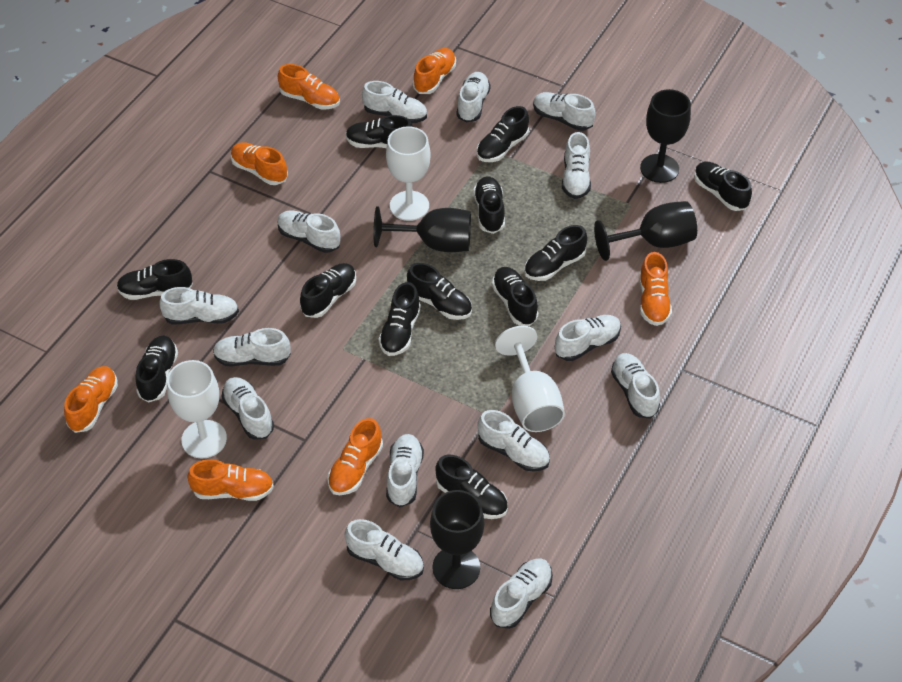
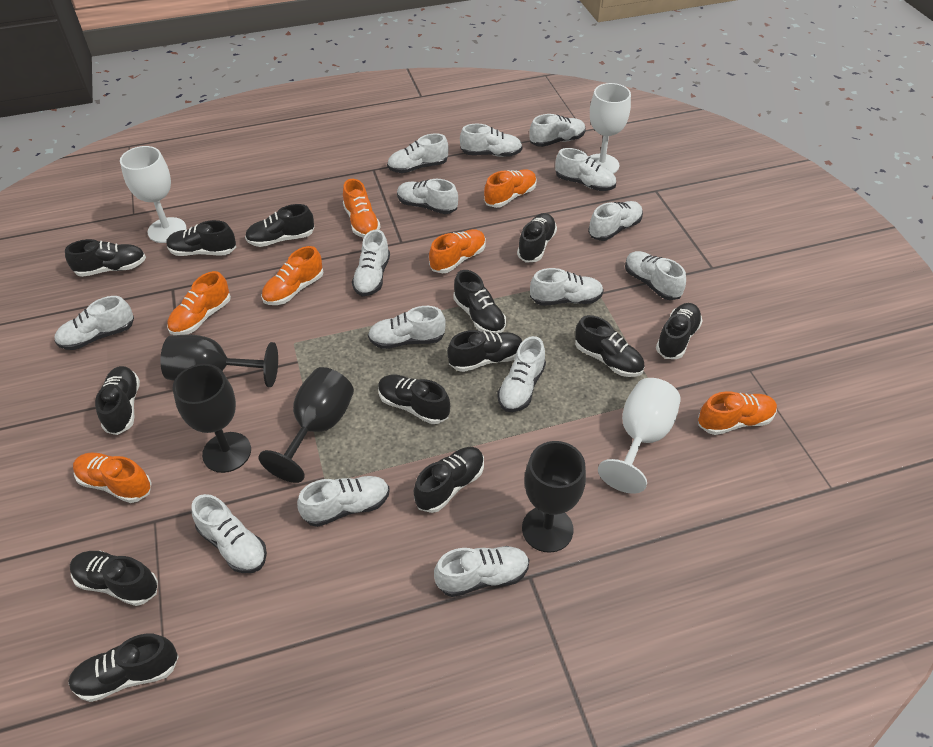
black shoe: [116,259,193,300] [136,336,178,402] [300,263,356,318] [346,115,413,148] [379,282,421,356] [407,263,472,320] [435,455,508,519] [473,176,505,234] [477,106,529,162] [492,267,538,326] [524,225,587,281] [694,162,752,211] = 12 -> [65,239,146,277] [68,633,179,702] [70,551,158,606] [95,366,140,435] [166,220,236,256] [245,204,314,247] [378,375,450,424] [414,447,484,513] [447,330,522,372] [453,270,506,334] [517,213,557,263] [575,315,645,377] [656,303,702,359] = 13
white shoe: [159,287,239,324] [213,328,291,367] [221,377,274,440] [277,210,340,253] [345,519,424,580] [362,81,427,123] [386,434,424,507] [456,72,491,123] [478,410,550,472] [490,558,553,629] [533,92,596,131] [555,315,621,361] [562,132,591,199] [611,353,660,419] = 14 -> [54,296,134,350] [192,494,267,573] [297,476,390,527] [352,229,390,296] [368,306,446,349] [387,133,449,173] [397,179,458,214] [434,546,529,597] [460,124,522,157] [497,336,546,412] [529,114,586,147] [530,268,604,306] [555,148,616,191] [588,201,643,241] [625,251,686,300] = 15

